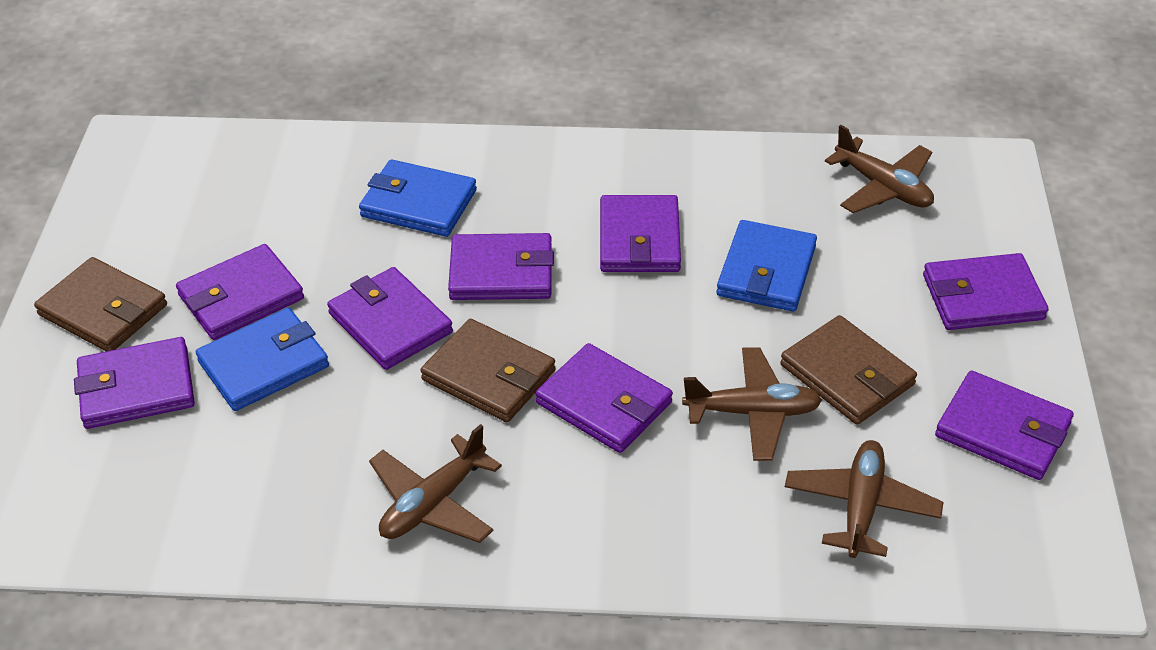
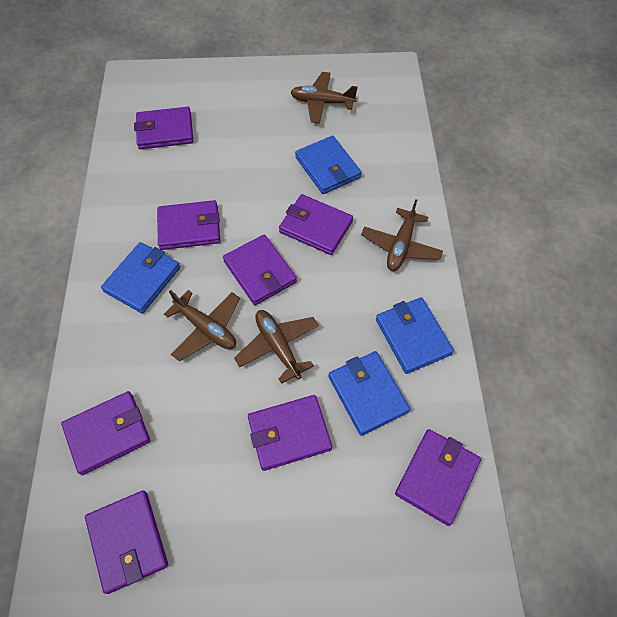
blue wallet: [196,308,329,411] [359,159,477,237] [716,220,817,312] = 3 -> [101,242,180,313] [295,136,362,194] [328,351,410,436] [376,297,454,374] = 4
brown wallet: [34,257,167,351] [421,319,556,422] [780,315,917,425] = 3 -> none = 0

